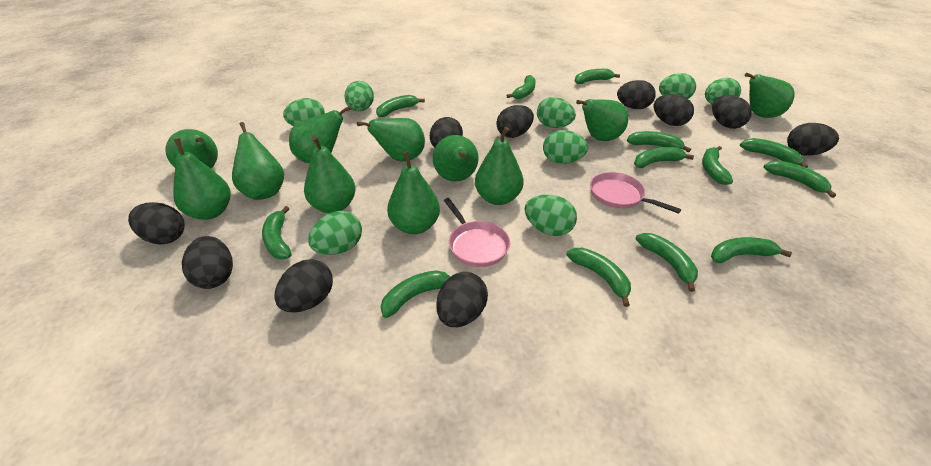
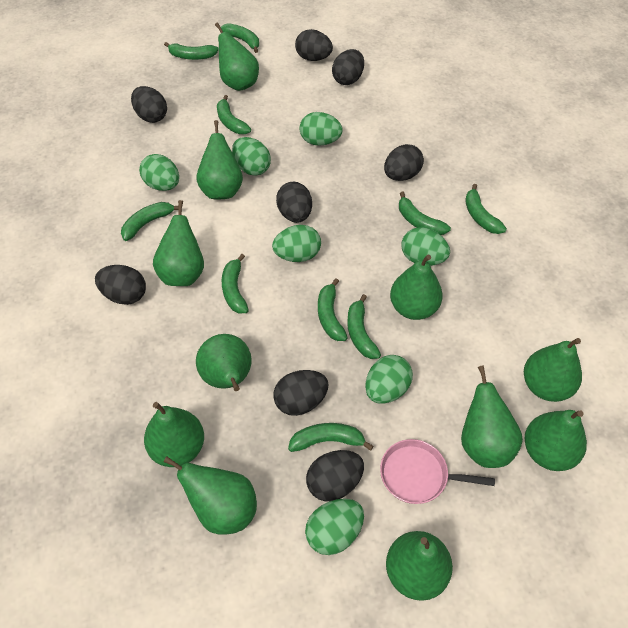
black egg: [128,202,185,244] [182,236,233,289] [274,259,333,313] [430,117,463,148] [436,272,488,327] [496,105,534,138] [617,80,656,109] [654,94,694,126] [712,95,752,129] [787,123,839,156] = 10 -> [95,265,146,305] [131,86,167,123] [273,370,329,416] [276,182,312,223] [295,29,333,61] [306,450,364,501] [332,49,364,85] [384,144,424,181] = 8
green banana: [262,206,292,259] [376,95,425,117] [381,270,450,318] [506,75,536,99] [567,248,631,307] [575,69,620,84] [627,131,691,153] [634,147,694,168] [636,233,698,292] [702,146,733,185] [711,237,792,263] [740,138,808,168] [764,161,836,198] = 13 -> [121,202,179,241] [164,42,219,60] [217,95,251,134] [221,23,259,53] [222,254,249,313] [288,423,374,452] [318,278,348,341] [347,294,381,359] [399,192,451,235] [465,184,507,234] = 10
green egg: [283,98,325,126] [308,211,362,255] [344,81,374,111] [525,195,577,236] [537,97,576,128] [543,130,588,164] [659,73,696,99] [705,78,741,105] = 8 -> [139,154,179,191] [232,137,271,176] [272,225,321,262] [299,112,343,146] [305,499,364,555] [365,355,413,404] [401,227,450,266] = 7
pink pan: [444,198,510,267] [590,172,681,214] = 2 -> [380,439,495,504] = 1

